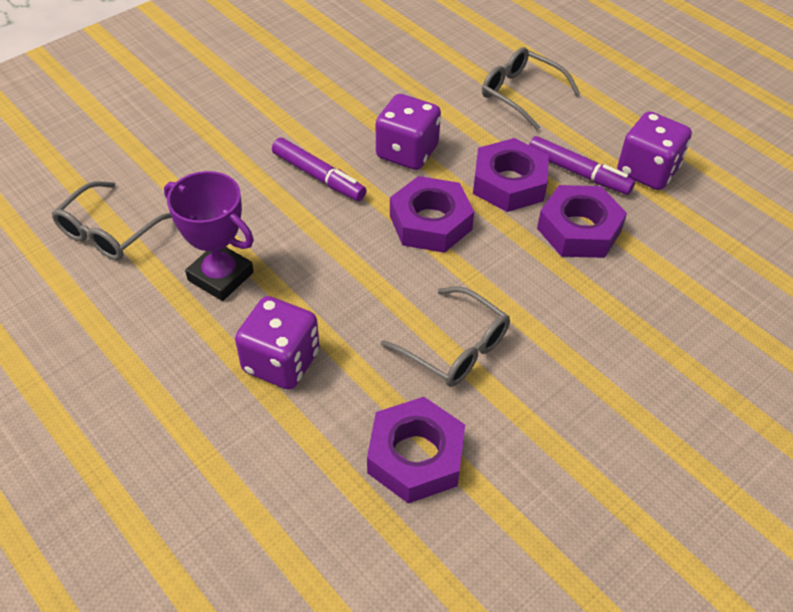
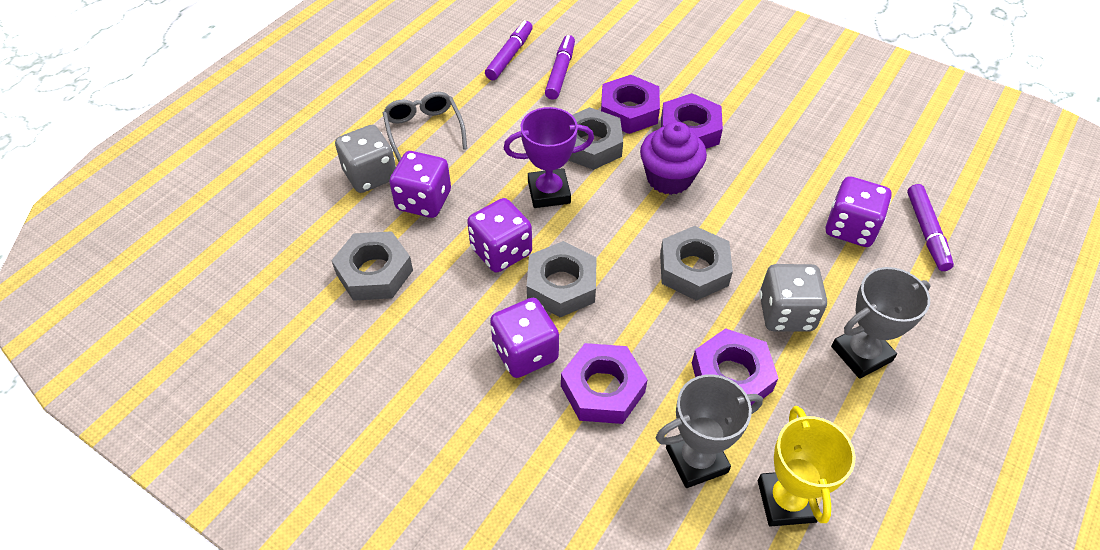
grey dice: none = 0 -> [335,125,396,193] [759,264,827,331] = 2
grey glasses: [51,181,172,260] [381,286,510,387] [482,47,580,131] = 3 -> [383,92,467,162] = 1
grey nut: none = 0 -> [331,231,413,301] [527,241,597,317] [568,107,623,170] [660,226,733,301] = 4
grey trophy: none = 0 -> [656,374,763,488] [831,267,930,379] = 2
purple cupcake: none = 0 -> [640,122,707,195] = 1
purple dice: [235,296,320,390] [376,94,441,170] [617,111,692,190] = 3 -> [389,151,451,218] [467,198,532,273] [490,298,559,378] [826,176,892,247] = 4
purple marker: [272,138,366,201] [529,136,635,195] = 2 -> [485,21,533,80] [545,35,575,100] [907,184,954,271] = 3
yellow trophy: none = 0 -> [758,406,855,527] = 1

